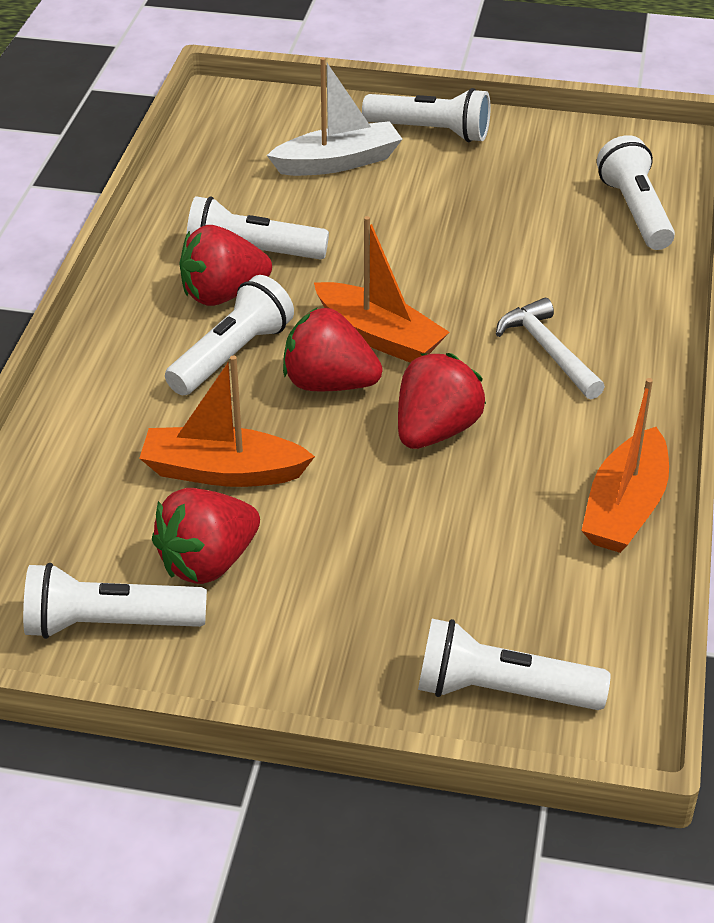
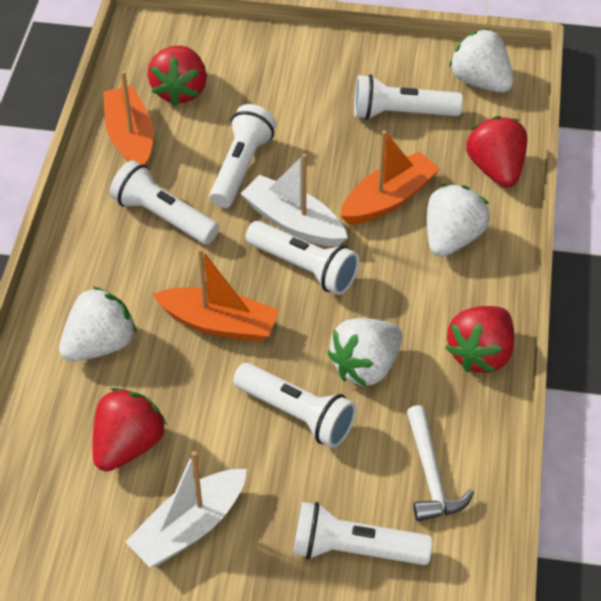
white boat: [267,57,402,176] = 1 -> [125,451,247,567] [240,153,348,247] = 2
white strawberry: none = 0 -> [59,286,137,362] [327,318,402,387] [427,184,490,257] [449,29,514,92] = 4

